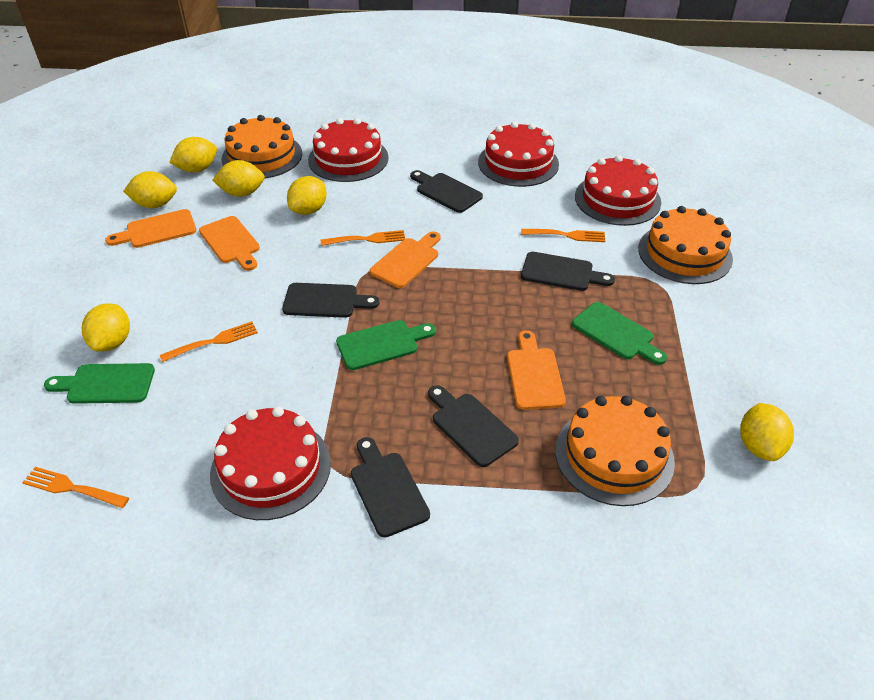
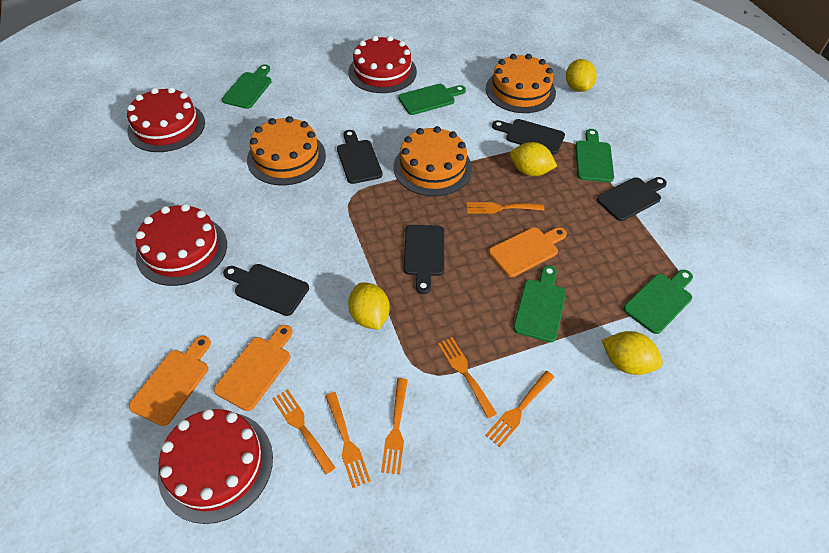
green cutting board: [44,363,155,404] [336,320,436,370] [572,302,667,365] = 3 -> [222,64,272,109] [398,84,466,115] [513,265,566,342] [575,129,614,182] [623,270,693,334] = 5
orange cutting board: [105,209,197,248] [199,216,260,271] [370,231,441,288] [507,330,566,410] = 4 -> [129,336,211,426] [214,325,293,411] [489,227,567,277] = 3
orange fork: [22,467,129,508] [160,321,258,362] [321,230,405,246] [521,229,605,242] = 4 -> [272,389,335,475] [325,392,371,488] [381,378,408,475] [438,337,497,418] [467,202,544,214] [485,371,554,447] = 6
yellow lemon: [82,303,130,352] [123,171,177,208] [169,137,217,172] [212,160,265,197] [287,176,327,215] [740,403,794,461] = 6 -> [348,283,389,330] [510,142,557,176] [566,59,596,92] [602,331,663,375] = 4

